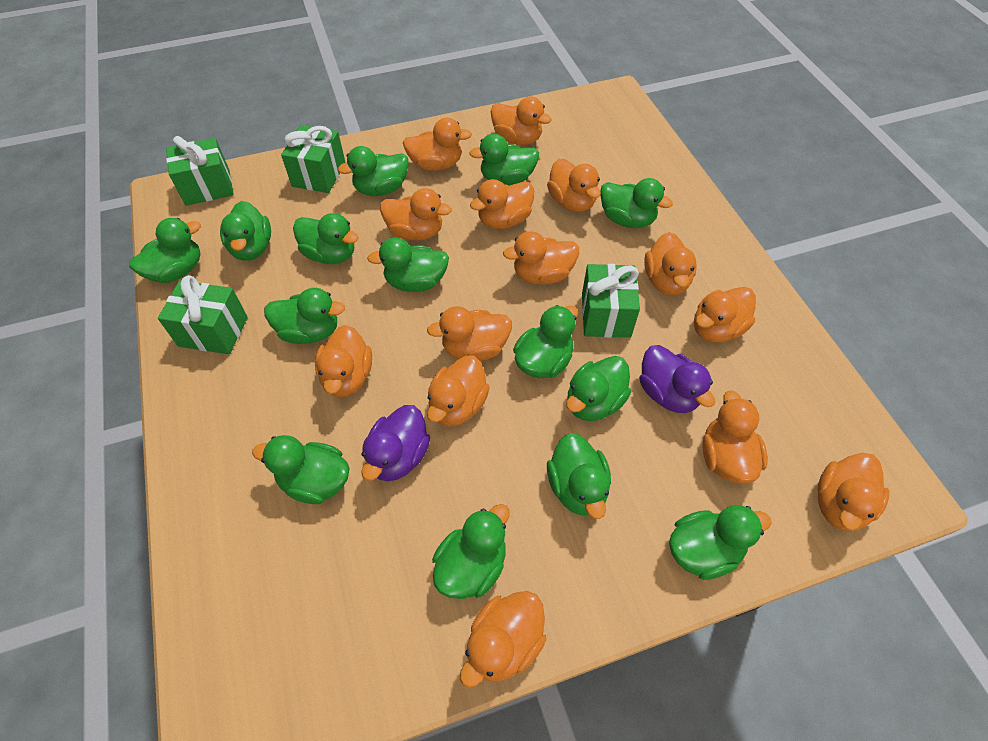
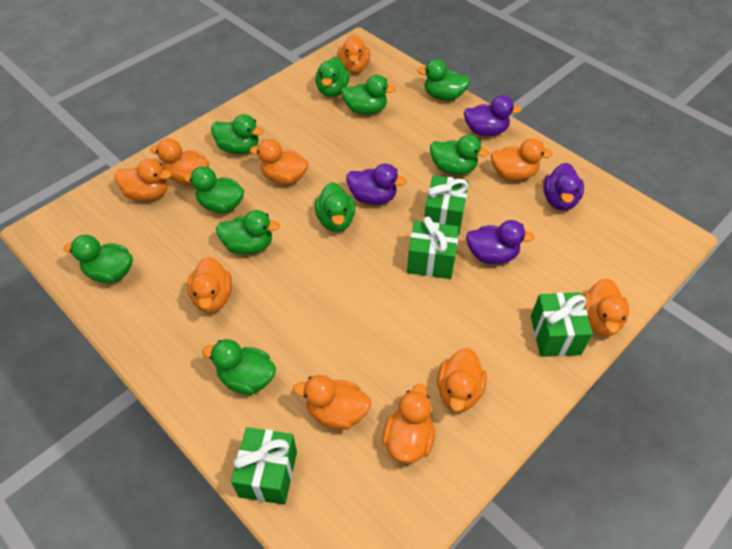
green duck: [129,218,201,283] [220,201,271,261] [252,435,350,504] [264,288,345,344] [293,213,359,264] [338,146,409,196] [367,237,449,292] [432,504,510,599] [469,134,539,185] [513,305,578,378] [547,433,611,519] [566,356,631,421] [600,178,673,228] [669,505,772,580] = 14 -> [64,235,133,283] [183,166,244,213] [202,339,276,395] [211,114,264,154] [216,210,280,254] [315,57,350,97] [315,182,355,232] [341,75,396,115] [417,59,470,100] [430,135,489,175] = 10
orange duck: [315,325,372,397] [380,188,452,241] [403,118,472,171] [427,306,512,361] [427,356,490,427] [460,591,546,688] [470,179,534,229] [491,96,552,145] [503,231,579,284] [547,159,601,212] [644,232,697,295] [694,287,756,342] [702,390,768,484] [818,453,889,531] = 14 -> [115,159,172,201] [150,138,209,184] [187,257,232,313] [250,139,309,184] [293,375,371,430] [338,35,370,74] [382,384,435,463] [437,348,487,412] [491,138,553,181] [583,278,629,336] = 10
purple duck: [361,405,430,481] [640,345,715,413] = 2 -> [346,164,406,205] [464,95,522,136] [466,220,535,264] [543,163,584,210] = 4

